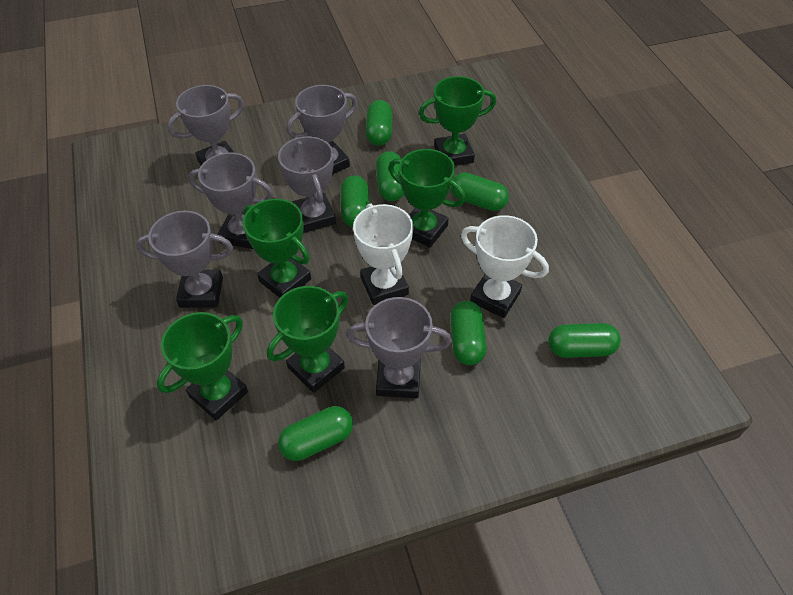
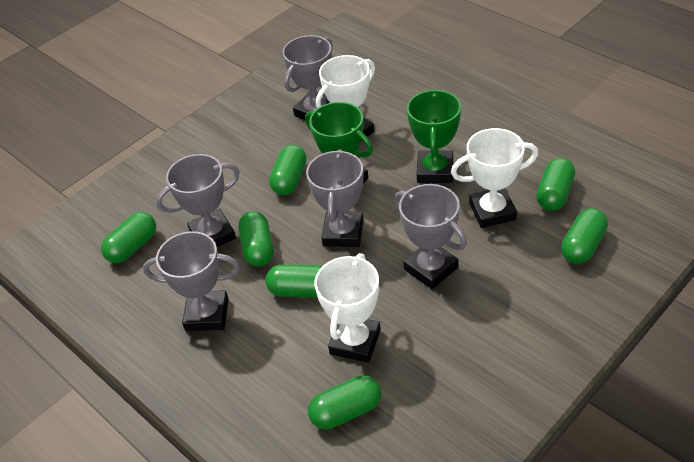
green trophy: [157,312,248,420] [243,199,311,298] [267,286,348,393] [388,149,466,247] [419,76,496,166] = 5 -> [305,102,373,183] [407,89,461,183] = 2
grey trophy: [136,211,233,308] [167,85,244,165] [188,152,273,249] [278,136,336,233] [286,85,357,174] [346,297,452,398] = 6 -> [143,231,240,331] [156,154,240,247] [282,35,333,120] [306,149,364,247] [395,184,467,289] = 5
white trophy: [353,203,413,305] [461,215,549,318] = 2 -> [315,253,381,363] [316,55,375,141] [451,128,538,228] = 3

